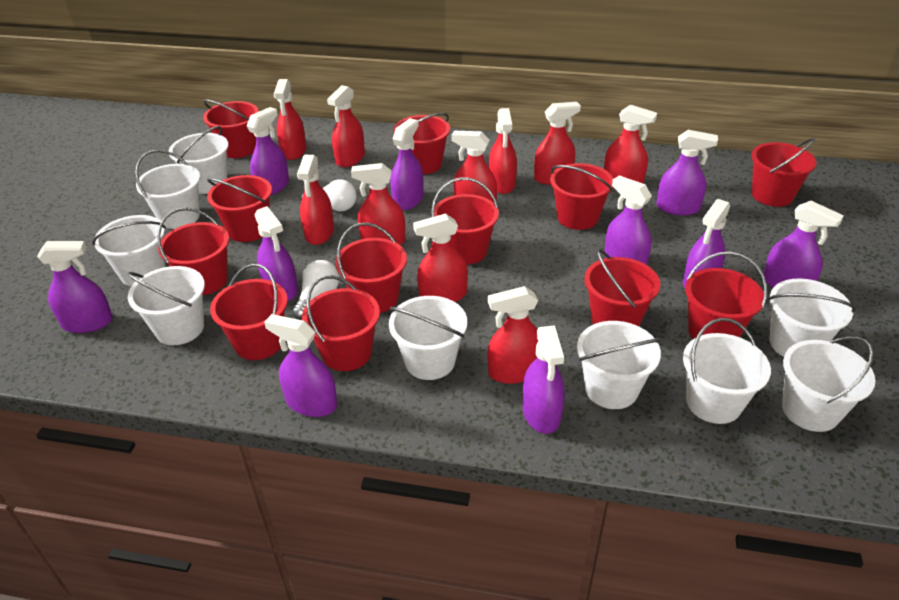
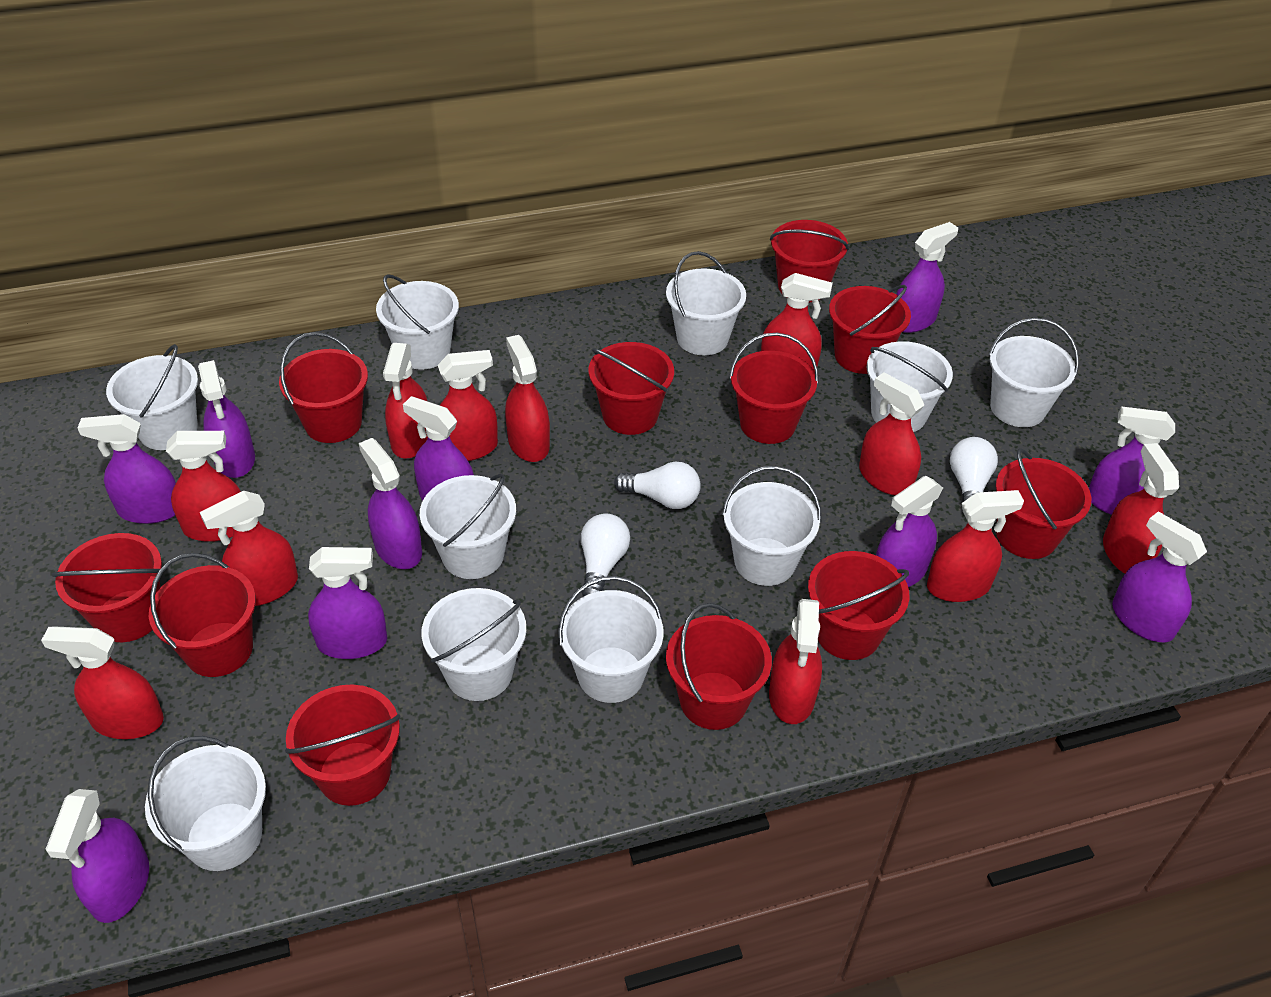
red bucket: [157,208,229,295] [203,99,259,158] [207,175,272,242] [210,264,288,360] [302,276,380,371] [335,223,407,313] [393,113,450,174] [431,177,499,265] [550,163,613,230] [584,249,660,326] [685,252,767,339] [751,138,817,207] = 12 -> [52,533,162,642] [149,553,256,677] [279,332,368,443] [285,684,400,806] [589,342,674,435] [666,603,772,730] [729,333,819,444] [770,220,849,302] [808,551,909,660] [829,285,911,374] [996,448,1091,559] = 11
red spray bottle: [274,79,306,160] [297,155,334,245] [327,85,365,167] [351,163,406,245] [413,214,468,302] [451,131,497,203] [487,286,538,384] [489,108,517,194] [534,102,581,185] [604,105,657,184] = 10 -> [41,626,164,739] [166,431,241,542] [200,491,298,606] [383,343,428,458] [438,350,498,461] [505,335,550,462] [761,273,833,372] [769,599,822,724] [859,373,924,496] [927,490,1024,602] [1103,443,1179,573] = 11
white bucket: [92,215,166,286] [128,266,205,345] [135,150,200,229] [169,126,229,194] [389,296,467,380] [577,321,662,409] [683,318,771,424] [768,279,856,357] [782,336,876,432] = 9 -> [106,344,198,450] [145,736,266,871] [376,274,459,370] [420,474,516,579] [421,588,526,701] [558,576,664,703] [666,251,746,355] [722,466,821,586] [867,341,953,432] [989,318,1079,427] = 10
white light bulb: [292,260,339,320] [301,179,356,212] = 2 -> [581,513,630,596] [614,462,701,509] [950,437,998,512] = 3

